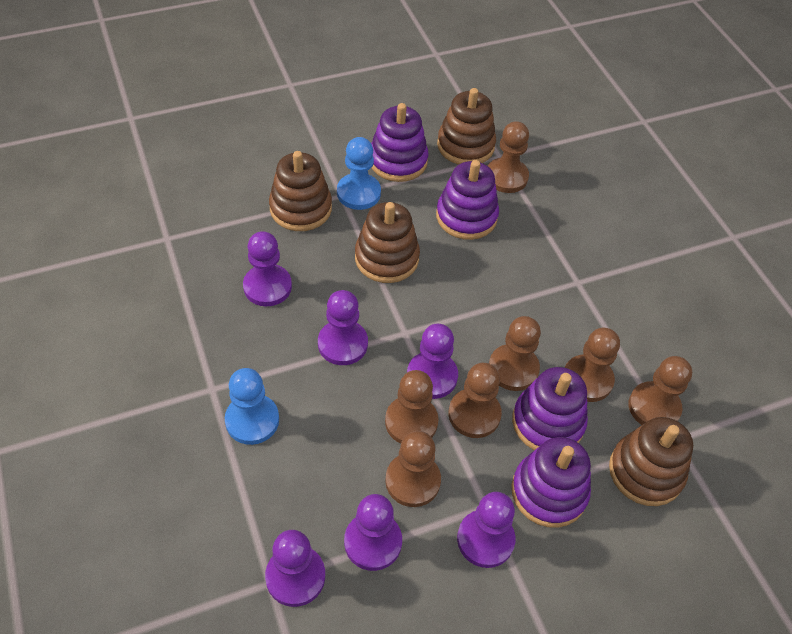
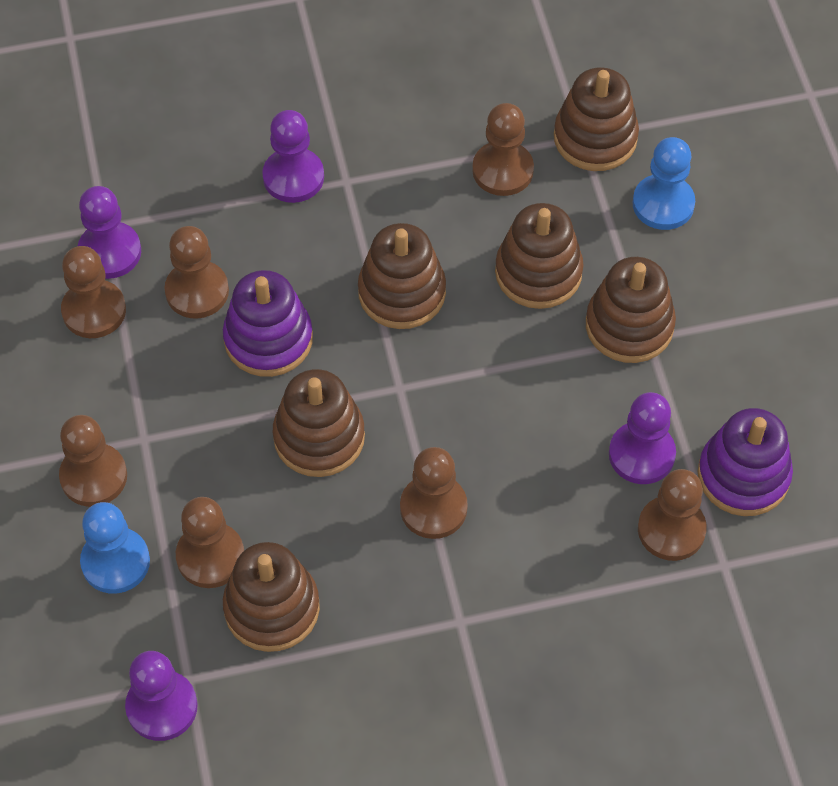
brown stacking toy: [269,151,332,231] [355,202,420,283] [437,88,496,165] [609,417,693,506] = 4 -> [223,542,320,652] [273,369,365,477] [358,223,446,329] [495,203,584,309] [554,67,639,171] [586,257,676,363] = 6
purple pawn: [243,231,292,306] [265,530,325,607] [318,290,368,365] [344,494,402,571] [407,324,458,399] [457,492,515,568] = 6 -> [78,186,141,279] [125,651,198,741] [262,110,324,203] [609,392,676,484] = 4
purple stacking toy: [371,103,428,182] [436,160,499,240] [511,437,591,528] [512,367,588,450] = 4 -> [223,270,313,377] [698,408,793,516] = 2

